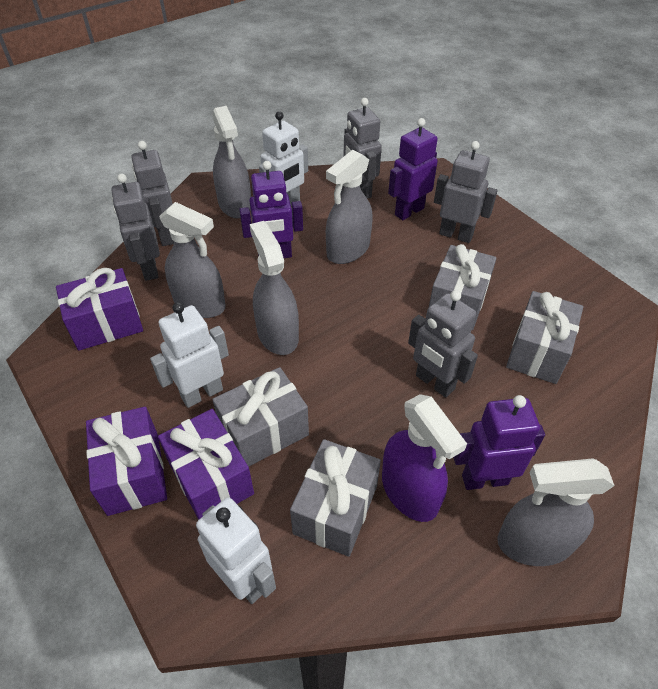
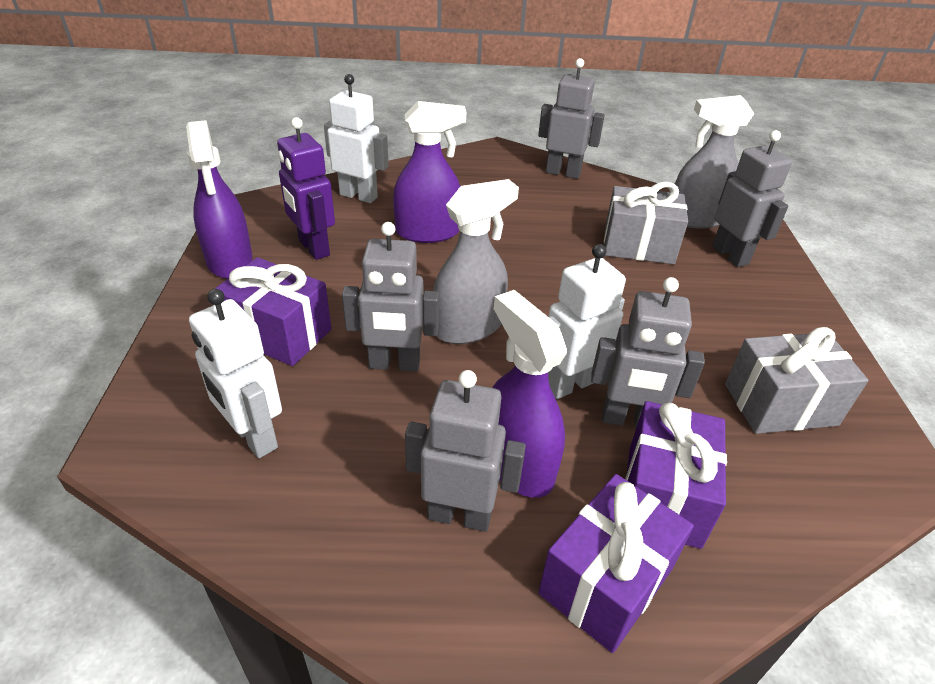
grey gift: [212,367,309,467] [290,439,381,557] [429,244,497,330] [506,291,583,384] = 4 -> [604,182,688,264] [725,327,868,434] = 2
grey spray bottle: [159,202,226,318] [213,106,251,218] [250,221,299,355] [326,150,373,264] [497,458,615,566] = 5 -> [433,179,519,344] [675,95,754,229] = 2
purple robot: [239,161,303,258] [388,118,438,220] [453,395,545,490] = 3 -> [277,117,335,260] = 1
purple spray bottle: [382,394,467,522] = 1 -> [186,120,252,279] [393,101,466,243] [492,290,567,498] = 3

